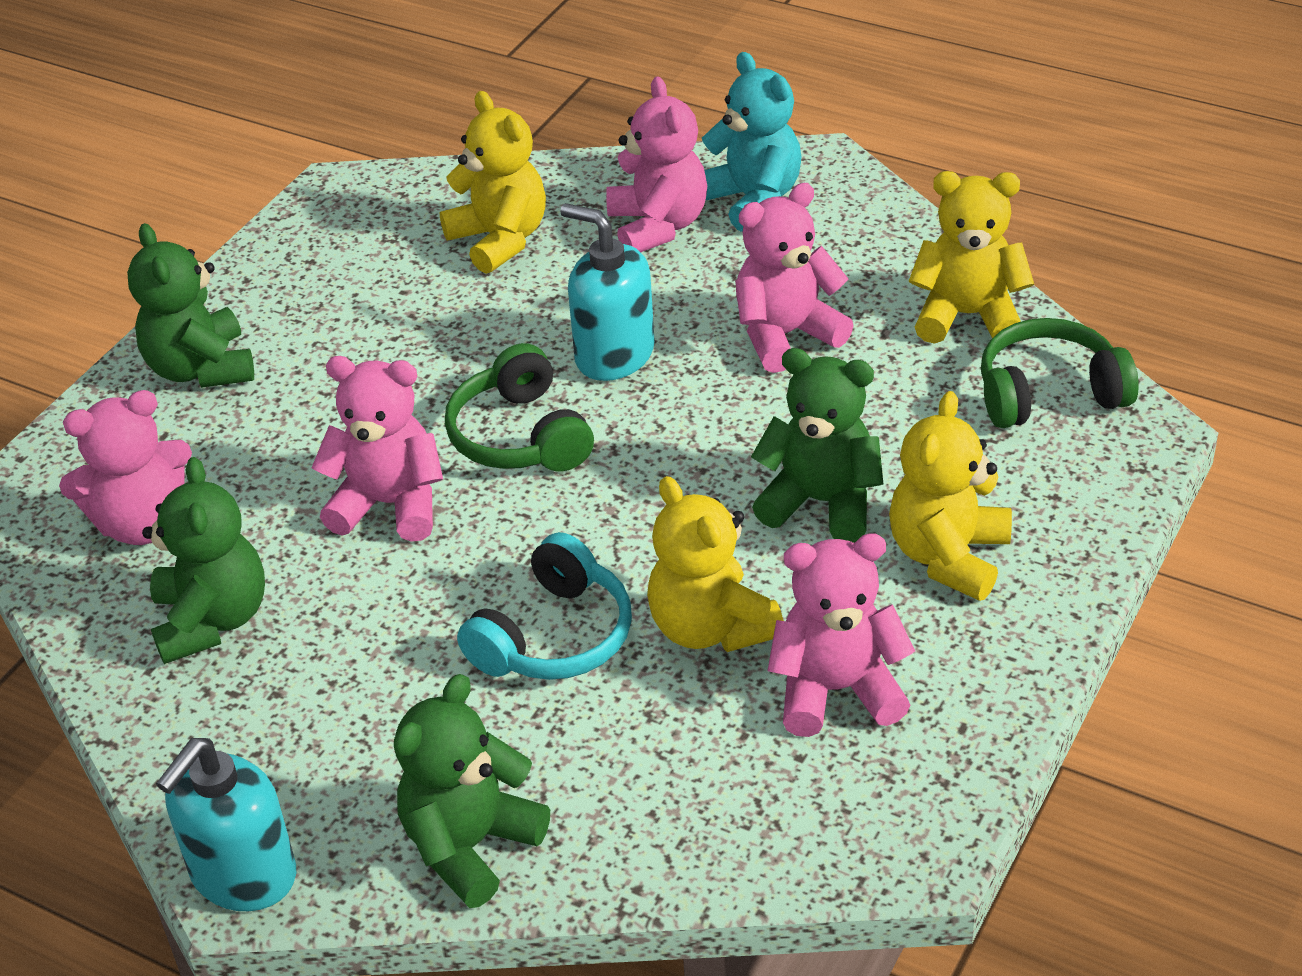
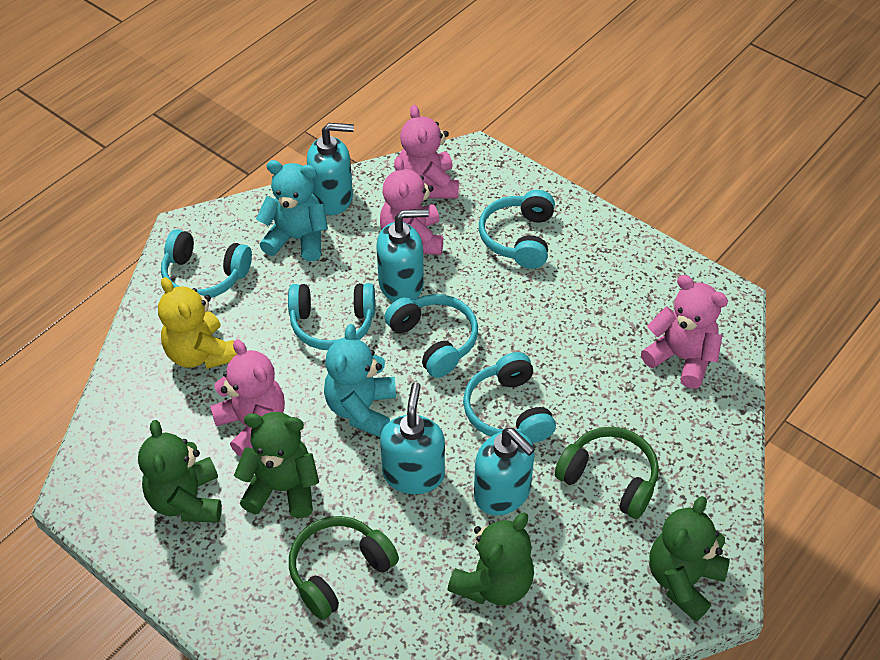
pink teddy bear: [59,390,192,545] [311,356,443,542] [606,77,707,252] [735,183,854,373] [768,534,915,737] = 5 -> [210,339,285,457] [380,157,443,255] [399,105,459,199] [641,275,728,389] = 4
turquoise headphones: [457,532,632,680] = 1 -> [161,229,252,298] [288,283,375,350] [384,294,478,378] [463,352,556,443] [479,190,555,269] = 5
turquoise soap dispenser: [156,738,296,911] [560,203,655,381] = 2 -> [307,123,354,215] [376,209,429,302] [380,382,445,494] [474,428,535,516] = 4
turquoise teddy bear: [702,52,802,232] = 1 -> [256,160,328,261] [324,324,396,437] = 2
yellow teddy bear: [440,91,546,274] [647,476,784,652] [889,391,1012,601] [909,171,1034,344] = 4 -> [158,277,237,369] = 1

